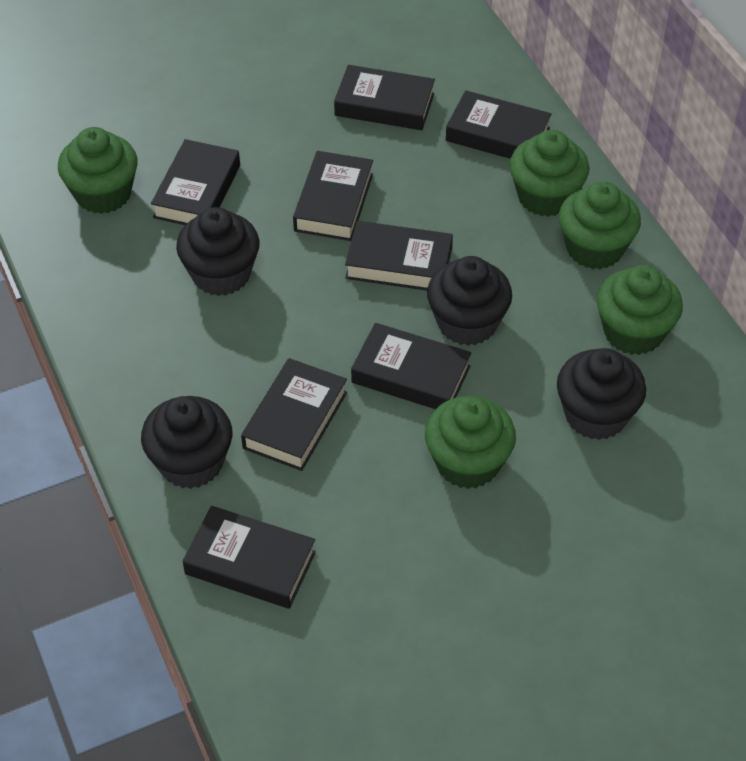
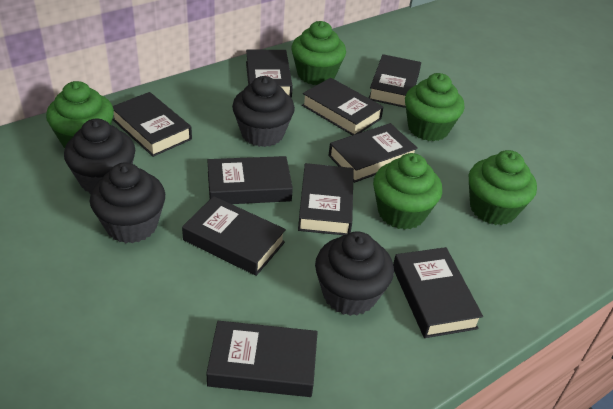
black book: [151,139,240,225] [183,506,316,609] [241,358,347,471] [293,151,373,241] [334,65,435,130] [345,221,453,290] [351,323,472,409] [446,90,552,159] = 8 -> [112,92,192,157] [182,196,286,276] [206,321,318,397] [207,156,293,204] [246,50,293,98] [298,163,354,235] [302,78,383,135] [328,123,418,183] [369,54,421,108] [393,247,483,338] = 10

